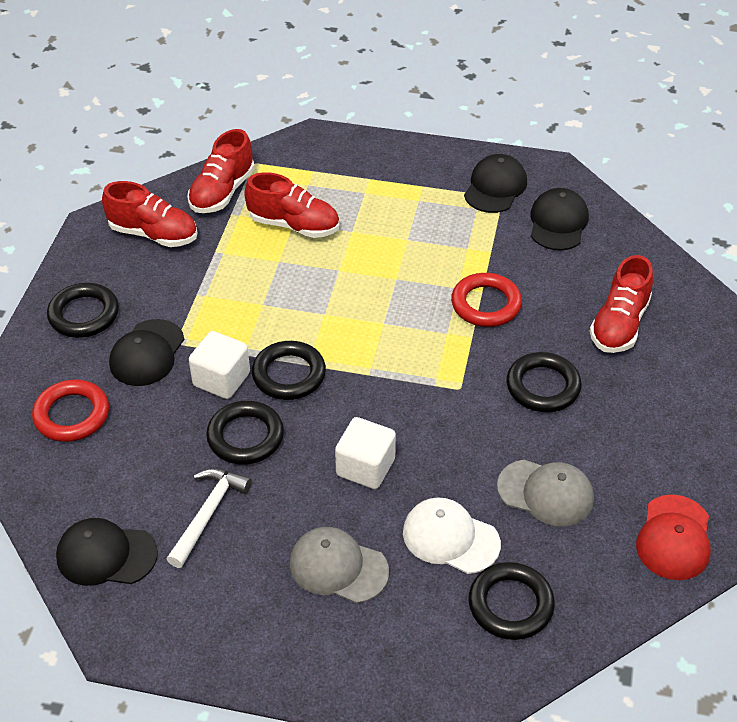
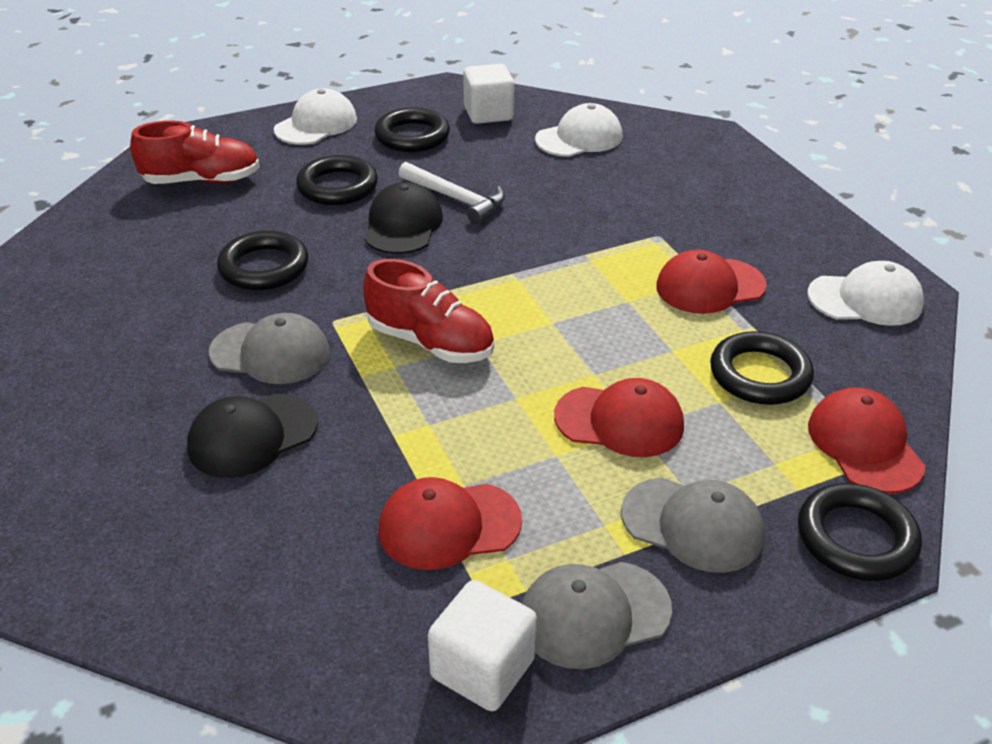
black cap: [56,518,158,586] [109,319,184,386] [464,154,527,213] [531,188,589,251] = 4 -> [187,394,318,478] [364,182,443,254] = 2
grey cap: [290,527,389,604] [497,460,594,526] = 2 -> [209,313,330,384] [522,562,672,669] [621,478,765,573] = 3
red cap: [636,494,711,580] = 1 -> [379,477,522,570] [554,378,684,457] [656,250,767,314] [808,387,925,494] = 4
red ring: [32,379,109,442] [451,273,522,327] = 2 -> none = 0
red shoe: [102,181,197,247] [188,129,255,213] [244,172,339,238] [590,255,653,353] = 4 -> [130,121,260,184] [363,259,494,363] = 2
white cap: [403,497,501,574] = 1 -> [274,88,357,145] [535,103,622,157] [807,261,924,326] = 3

